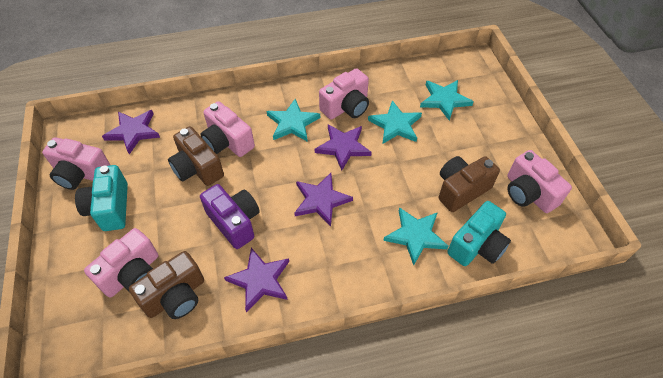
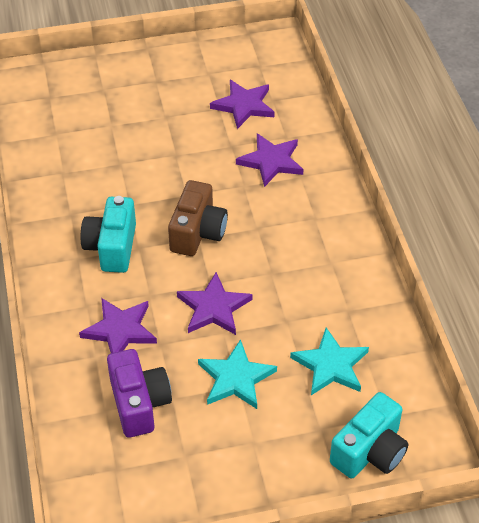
brown camera: [129,251,204,319] [168,126,224,186] [439,156,500,212] = 3 -> [168,180,228,256] = 1
pink camera: [42,137,110,190] [84,228,158,298] [200,101,255,157] [319,68,369,119] [507,150,572,213] = 5 -> none = 0
turquoise star: [266,99,320,142] [368,100,422,144] [383,207,448,265] [420,80,474,121] = 4 -> [198,339,277,409] [290,328,369,395] = 2

